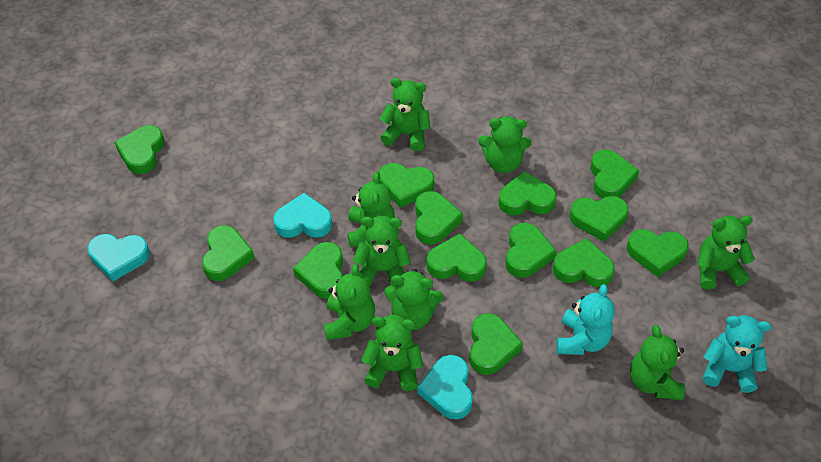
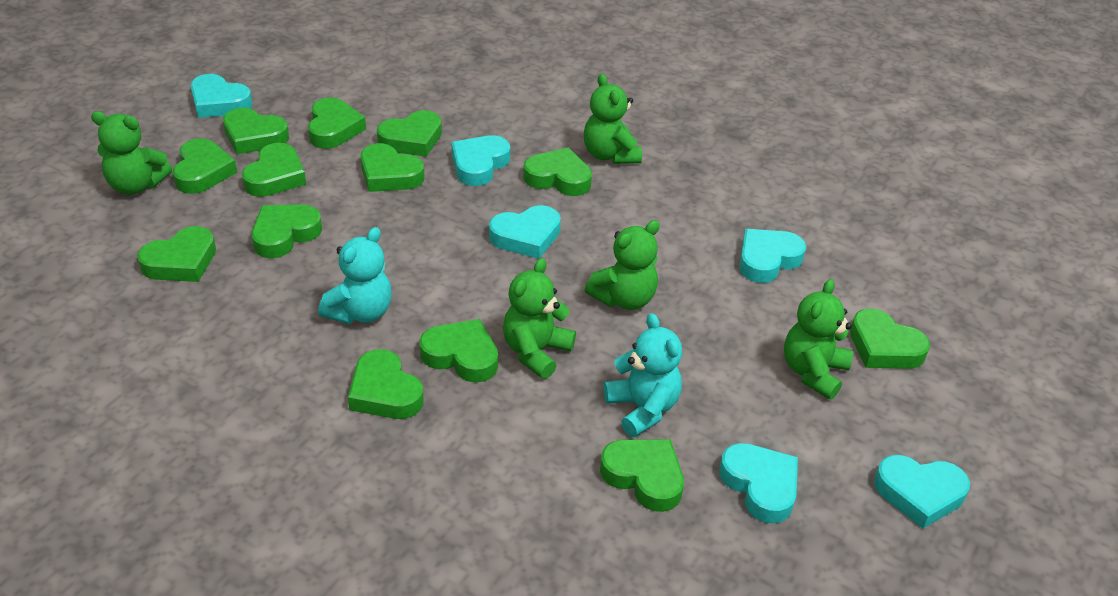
green teddy bear: [324,264,375,340] [347,172,395,248] [353,216,411,287] [361,315,423,391] [380,78,431,151] [384,269,443,330] [478,116,531,173] [630,325,685,400] [697,216,755,290] = 9 -> [91,111,172,195] [503,258,576,379] [584,74,642,164] [585,220,660,310] [784,279,853,400] = 5
turquoise heart: [87,234,150,281] [273,193,332,238] [417,355,473,419] = 3 -> [190,74,252,118] [451,135,510,186] [489,205,561,259] [719,443,798,523] [739,229,806,283] [874,455,970,529] = 6

